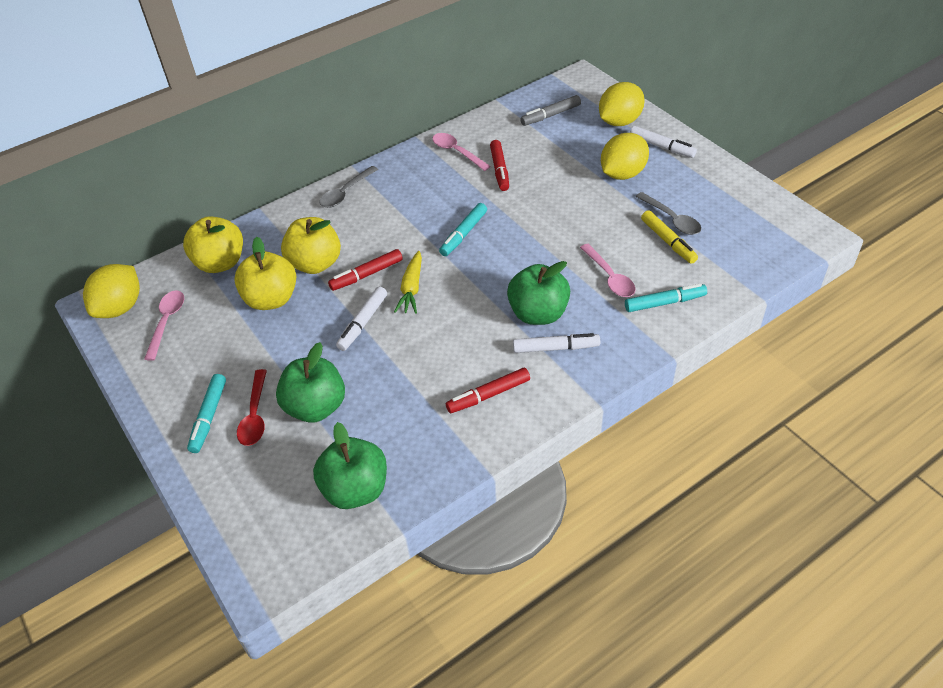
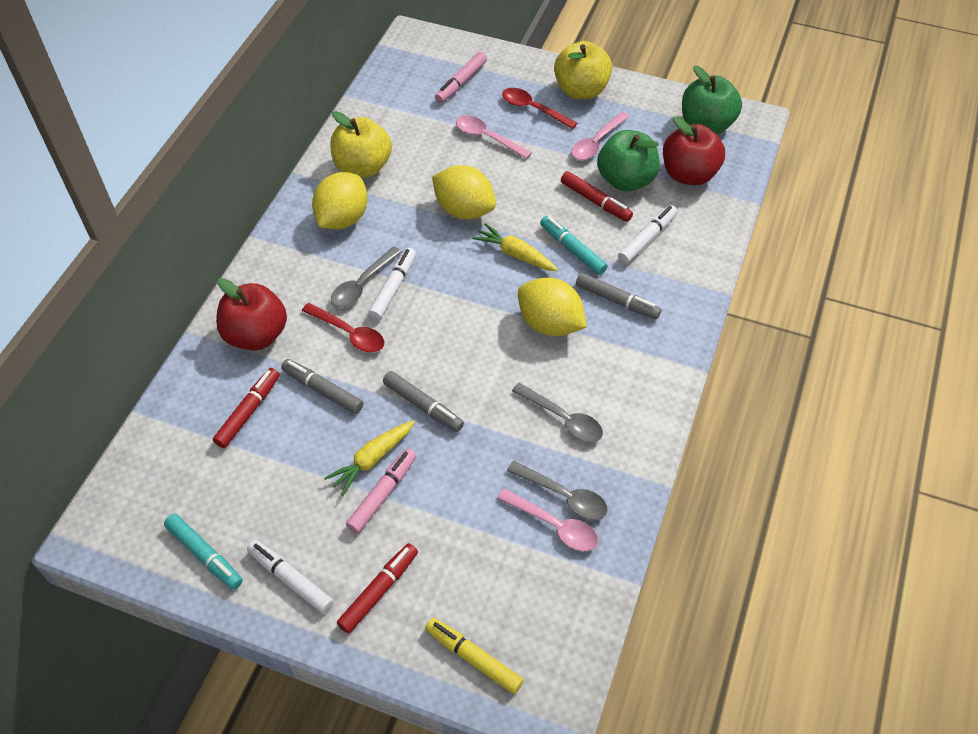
green apple: [276,342,345,423] [313,422,387,509] [507,261,570,325] = 3 -> [597,130,660,191] [682,66,742,134] = 2
grey marker: [520,95,581,126] = 1 -> [281,359,363,414] [383,371,464,432] [576,273,661,319] = 3
grey spoon: [319,166,378,208] [636,192,701,235] = 2 -> [331,246,402,307] [507,461,608,520] [512,383,603,443] = 3
pink marker: none = 0 -> [346,448,416,534] [435,52,487,103] = 2
red apple: none = 0 -> [216,278,287,351] [663,116,725,186] = 2
red spoon: [237,369,267,446] = 1 -> [302,303,384,352] [502,88,577,129] = 2
turquoise marker: [187,374,226,453] [439,203,487,256] [625,284,707,312] = 3 -> [164,514,243,590] [540,216,608,275] = 2
yellow apple: [183,216,243,273] [234,237,296,310] [281,217,341,274] = 3 -> [330,111,392,178] [554,41,612,99] = 2
yellow carrot: [394,251,422,314] = 1 -> [324,421,415,496] [472,223,558,271] = 2

